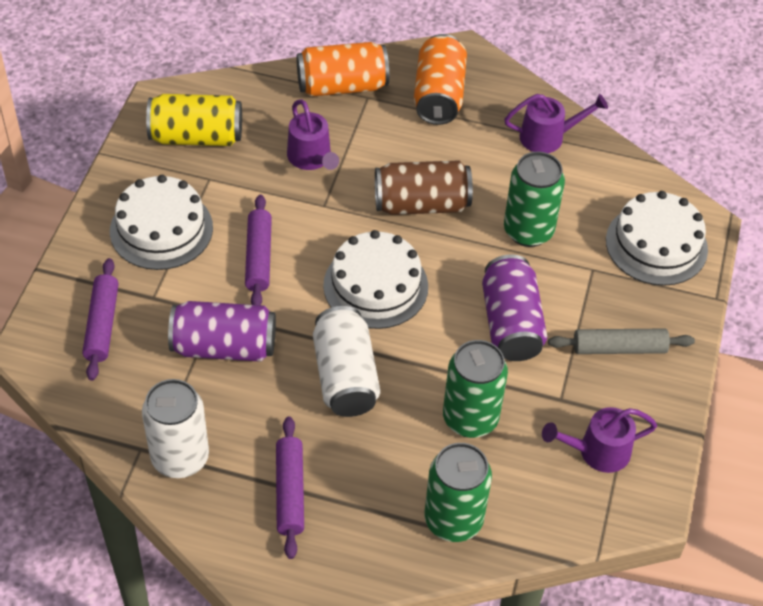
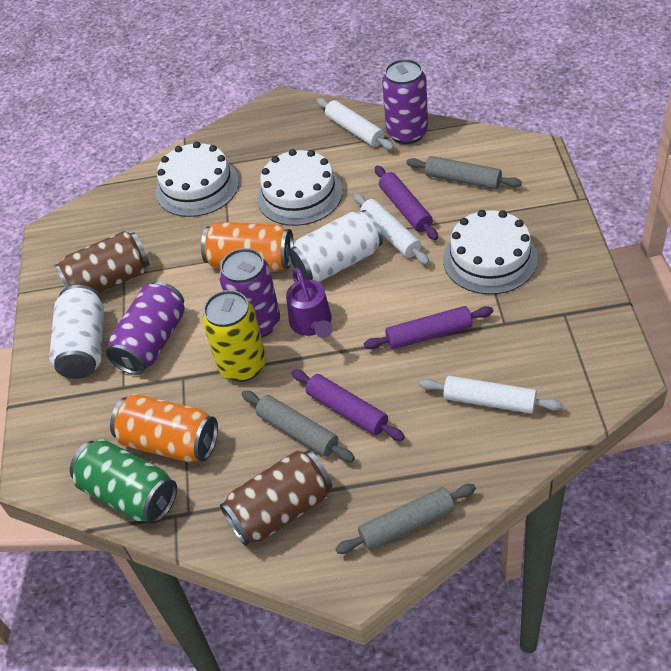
brown can: [375,160,473,215] = 1 -> [55,231,150,293] [220,450,332,546] = 2
green can: [424,443,492,542] [443,340,508,438] [504,152,565,247] = 3 -> [70,439,177,524] = 1
grey rolling pin: [548,329,695,354] = 1 -> [242,391,355,462] [335,484,476,554] [406,156,522,189] = 3
purple can: [168,301,276,362] [482,255,547,361] = 2 -> [106,281,185,375] [219,248,280,338] [382,59,428,144] = 3
purple watering can: [287,99,339,170] [504,94,608,153] [542,407,657,473] = 3 -> [286,268,332,338] = 1
white rolling pin: none = 0 -> [316,98,394,150] [353,193,430,265] [419,376,563,413] = 3

